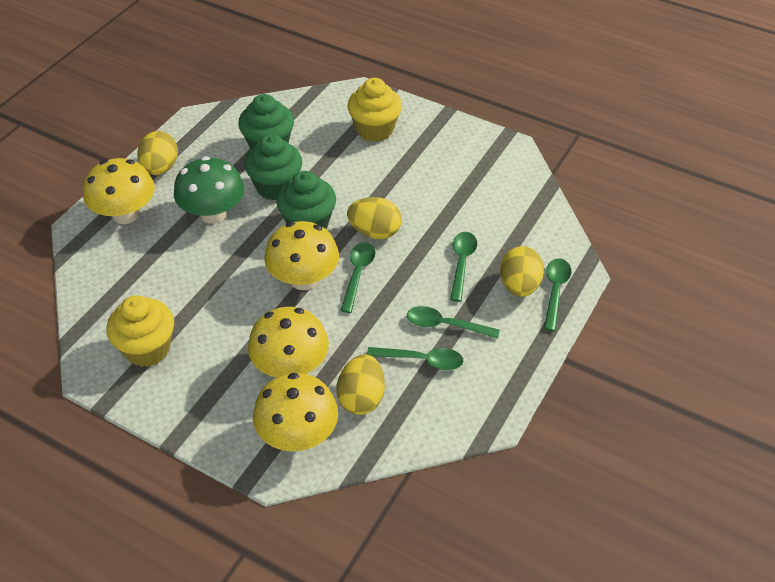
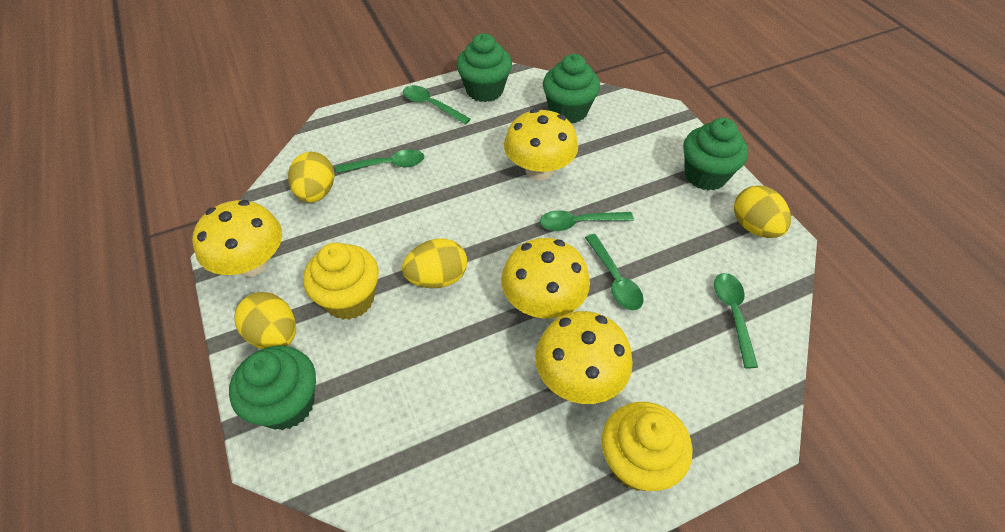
green cupcake: [238,94,294,149] [244,134,302,200] [276,171,336,229] = 3 -> [229,346,316,430] [456,33,512,102] [543,54,600,124] [683,118,748,191] = 4
green mushroom: [174,156,244,224] = 1 -> none = 0

